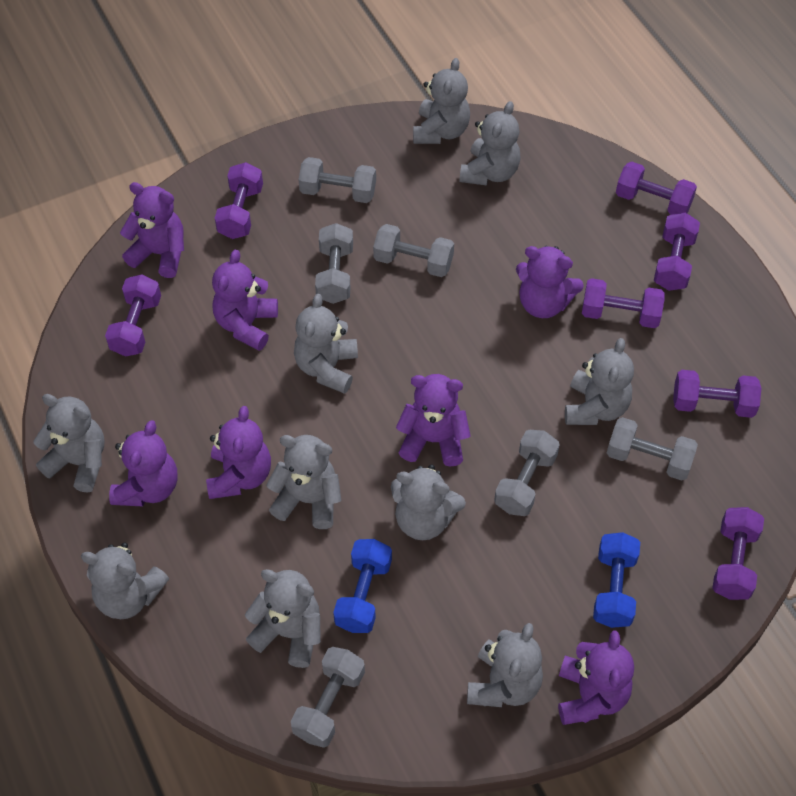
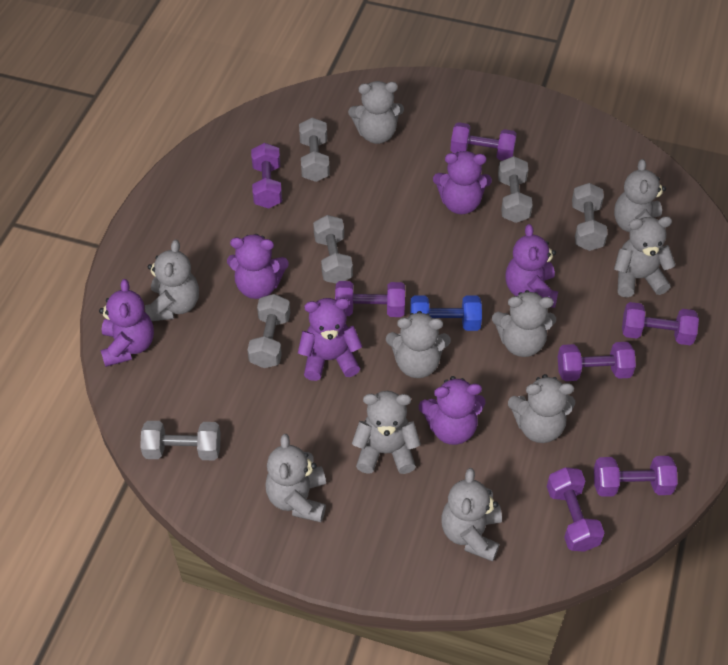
blue dumbbell: [333,539,392,633] [593,532,640,628] = 2 -> [410,296,482,331] = 1
purple teddy bear: [109,420,178,507] [120,182,184,278] [206,406,271,499] [212,250,278,351] [396,374,471,467] [516,246,584,318] [558,630,634,725] = 7 -> [99,279,154,367] [227,234,288,299] [298,298,363,381] [419,376,486,445] [433,151,492,214] [506,224,558,308] = 6

